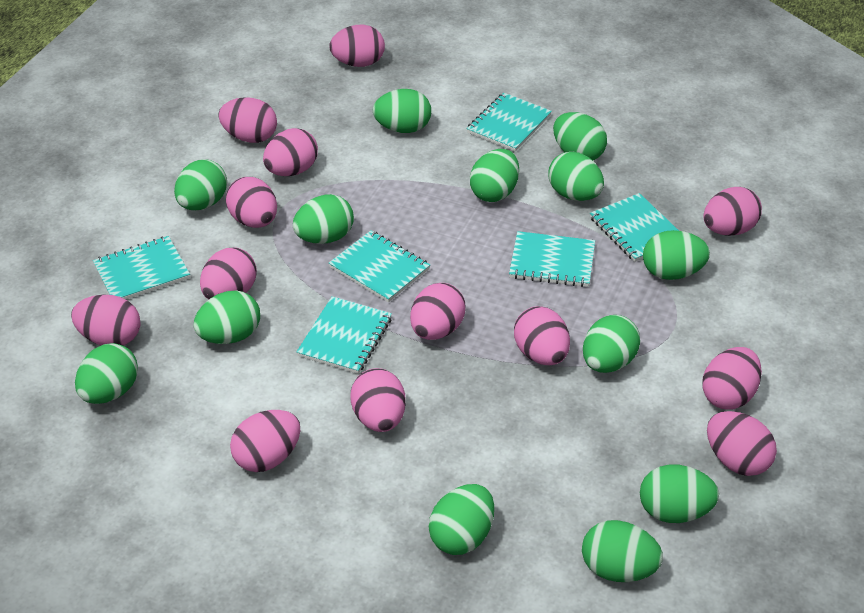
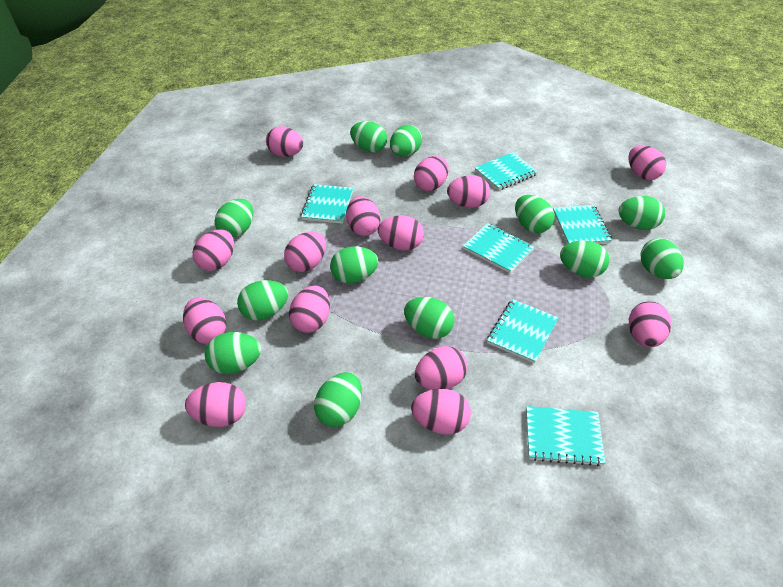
green egg: [75,343,138,404] [174,159,227,210] [193,290,260,344] [293,194,354,244] [373,89,431,133] [429,484,494,555] [470,149,519,202] [548,152,604,201] [553,112,607,160] [582,520,663,582] [583,315,640,373] [640,465,719,523] [643,230,710,280] = 13 -> [205,332,261,374] [215,199,253,238] [237,280,288,321] [314,372,362,427] [330,246,378,283] [350,121,387,153] [390,125,422,157] [404,297,454,339] [515,195,555,233] [560,240,609,277] [618,196,665,230] [641,238,684,279] = 12
pink egg: [71,295,141,345] [200,247,257,299] [218,97,277,143] [226,177,277,228] [230,410,300,472] [263,128,318,176] [329,25,385,67] [350,368,406,432] [410,283,466,340] [514,306,570,365] [702,347,762,410] [703,187,762,236] [707,411,777,476] = 13 -> [183,298,226,344] [185,382,246,427] [192,230,234,271] [266,126,303,157] [284,232,326,272] [289,285,330,333] [346,196,381,236] [378,215,424,250] [411,389,471,435] [414,156,449,191] [415,346,468,390] [447,175,490,208] [628,145,666,180] [629,301,671,348] = 14

